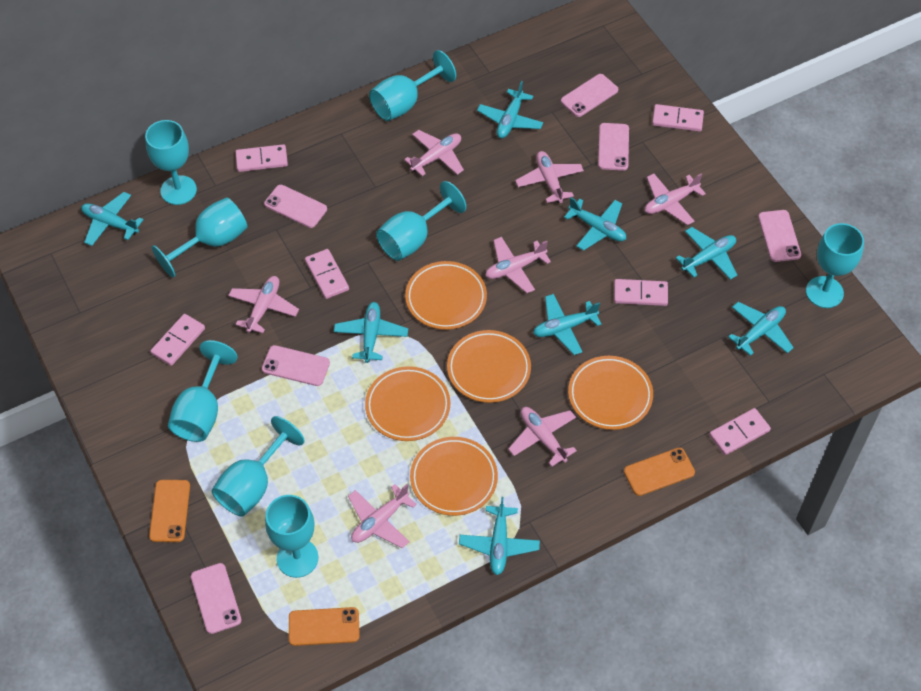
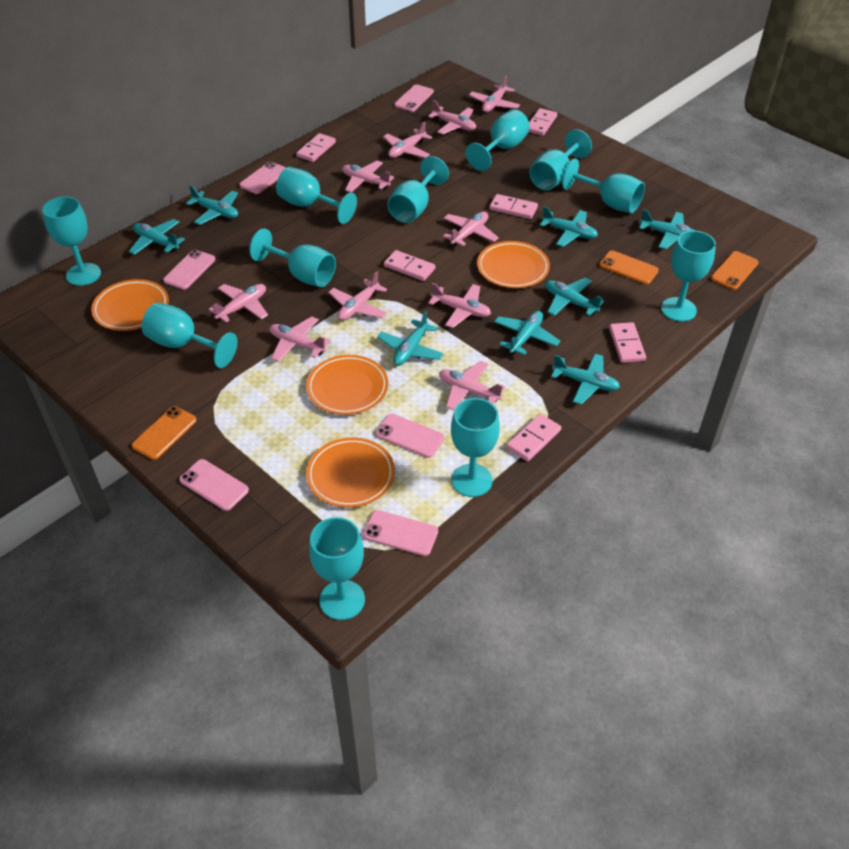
orange plate: [365,366,451,441] [405,261,487,330] [410,437,498,516] [447,330,531,403] [568,356,653,430] = 5 -> [91,279,169,331] [306,355,388,415] [306,437,395,508] [477,241,550,288] = 4
pink plane: [228,276,299,333] [348,484,417,548] [404,130,464,176] [485,237,551,293] [508,407,577,467] [515,151,584,203] [645,173,706,225] = 7 -> [209,284,268,323] [270,316,331,362] [328,272,388,321] [342,161,394,192] [383,121,432,158] [428,100,476,135] [428,283,491,328] [439,361,505,411] [443,212,499,247] [469,76,520,112] = 10
turquoise goblet: [145,120,197,205] [152,197,247,278] [168,340,237,442] [212,416,305,517] [265,495,318,578] [369,50,456,121] [376,181,466,261] [806,223,864,308] = 8 -> [42,196,101,286] [142,302,237,368] [249,228,336,287] [276,167,357,224] [309,517,365,620] [388,156,449,223] [451,398,500,497] [466,109,530,171] [530,129,592,190] [562,159,645,213] [661,231,716,322] = 11

